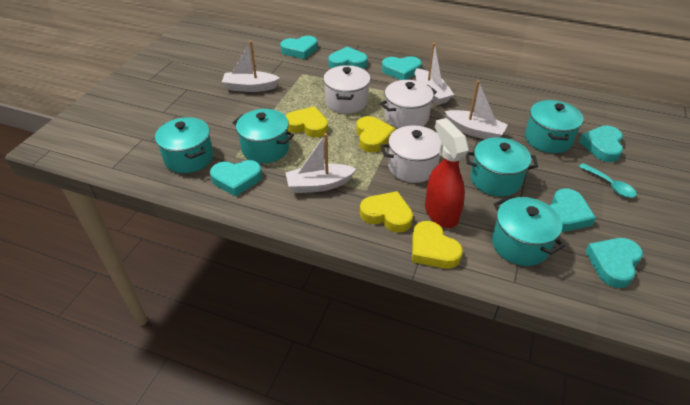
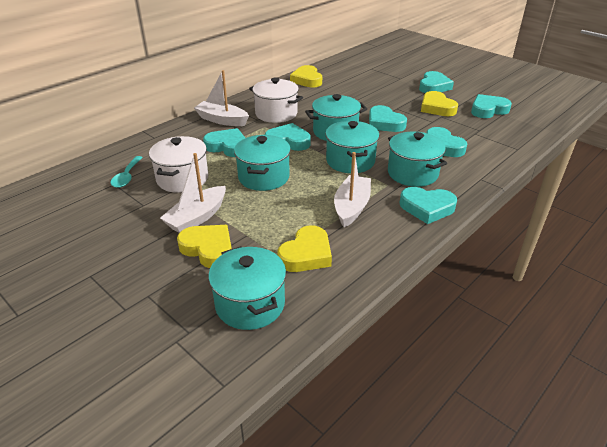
red spray bottle: [425,118,469,228] = 1 -> none = 0
white boat: [222,41,280,92] [285,133,356,193] [415,43,454,105] [445,80,508,139] = 4 -> [160,153,226,233] [194,70,249,126] [334,152,371,227] = 3
white pot: [323,65,370,113] [380,80,437,128] [380,125,441,183] = 3 -> [149,136,208,193] [249,78,303,123] = 2

